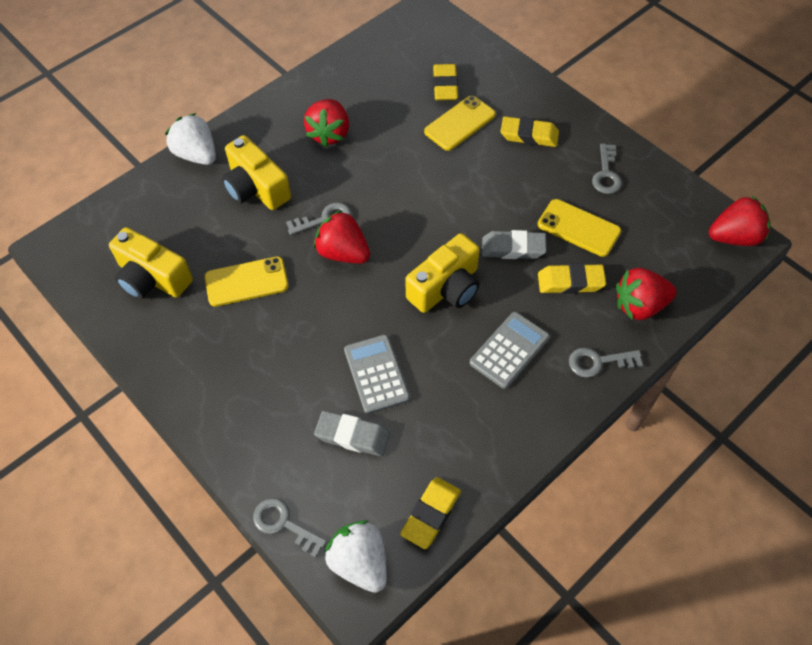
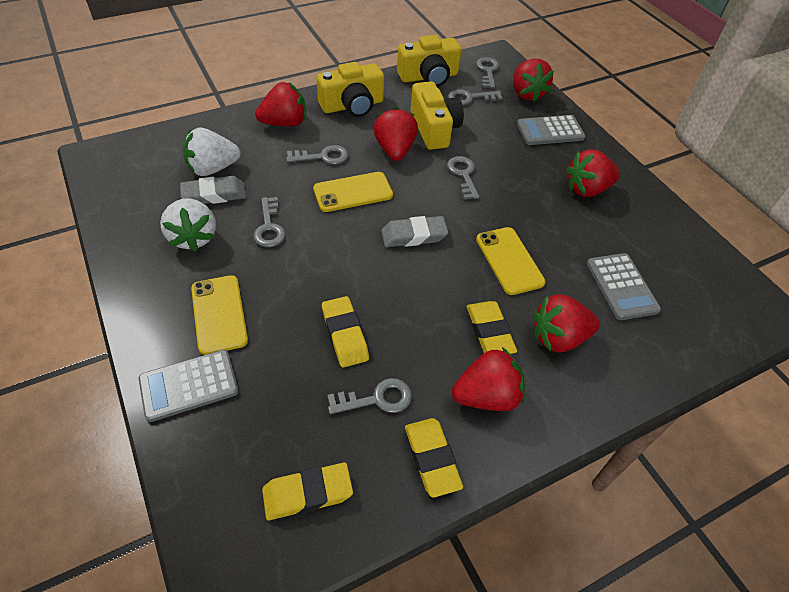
grey calculator: [344,335,410,414] [470,312,550,389] = 2 -> [139,350,239,422] [517,115,585,145] [587,253,661,320] = 3
grey key: [253,498,327,558] [286,202,352,235] [569,348,643,378] [592,144,622,194] = 4 -> [253,197,286,247] [286,145,348,165] [328,378,412,414] [447,156,479,200] [448,89,503,105] [476,57,500,88] = 6
red strawberry: [304,99,349,147] [314,210,370,264] [616,268,677,320] [709,196,771,246] = 4 -> [255,82,306,127] [373,107,418,161] [452,347,525,411] [513,59,554,102] [533,294,600,352] [567,149,620,197] = 6

